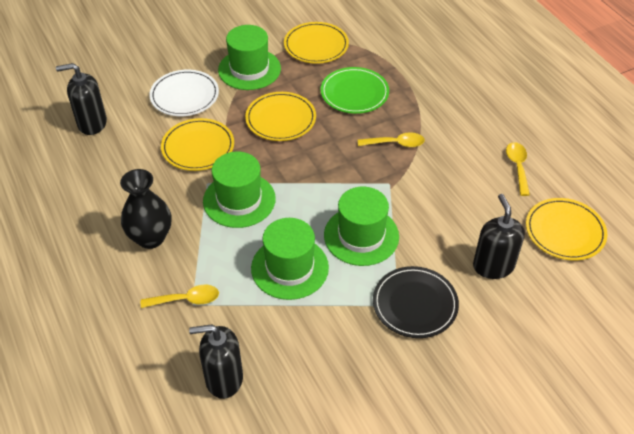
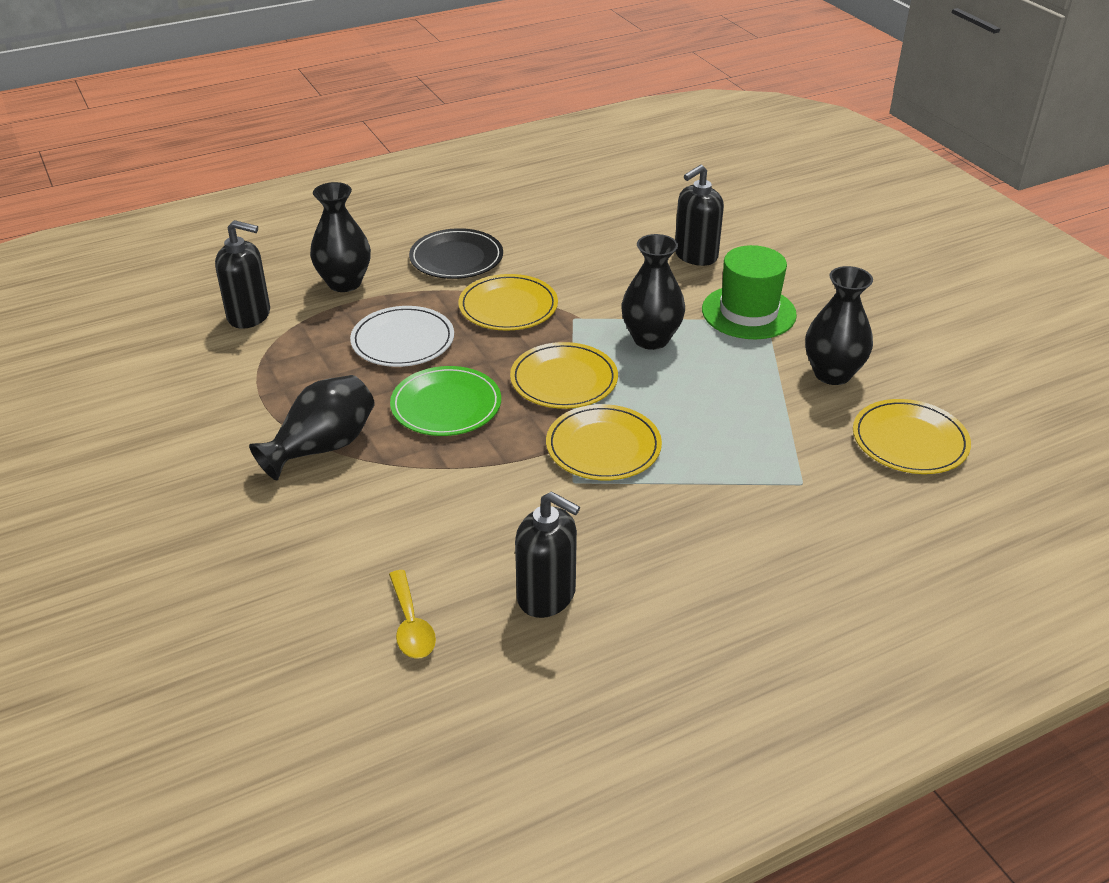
black vase: [120,169,171,249] = 1 -> [249,375,375,481] [310,182,371,292] [621,234,685,350] [805,266,873,385] = 4
green hat: [203,152,276,228] [218,25,281,90] [251,218,329,300] [324,187,399,266] = 4 -> [702,245,797,339] = 1
yellow spoon: [141,285,219,308] [358,132,425,147] [506,142,530,196] = 3 -> [389,570,436,659] = 1

